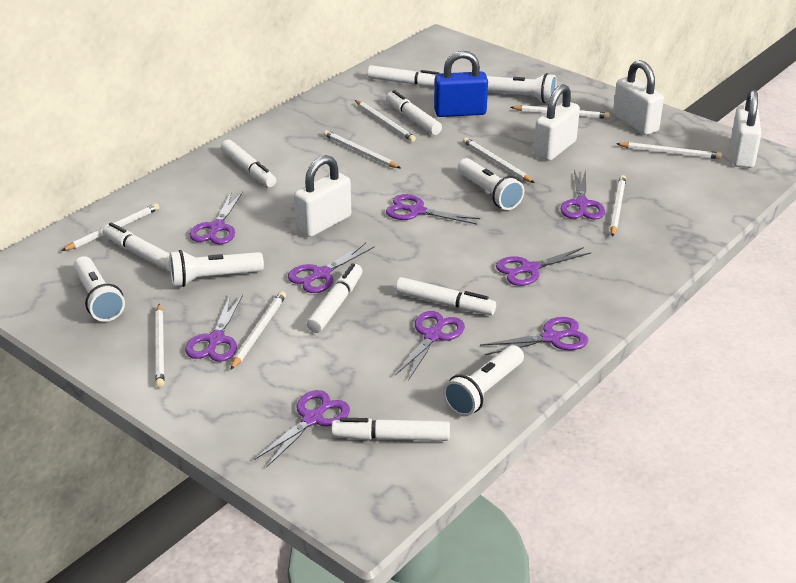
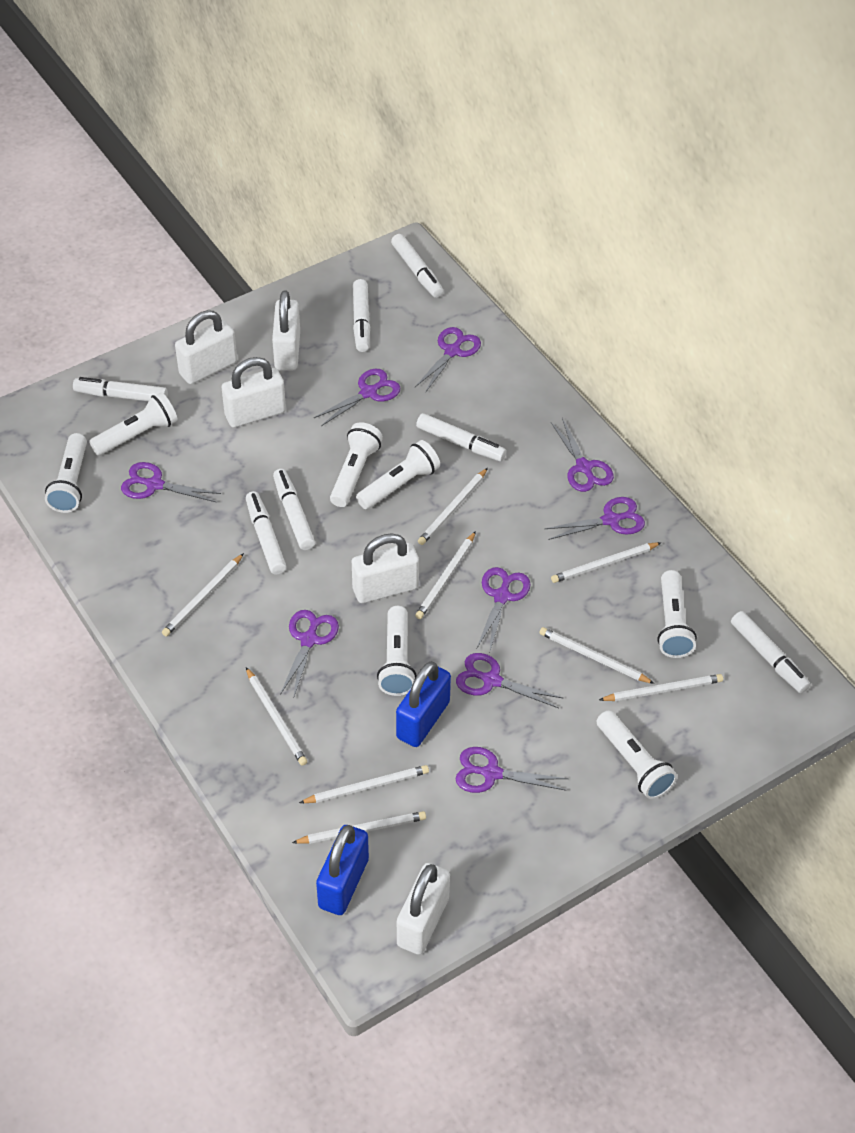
blue padlock: [434,51,488,117] = 1 -> [316,825,369,915] [396,662,451,747] = 2
white flashlight: [73,256,125,322] [170,250,264,287] [443,345,524,416] [458,158,524,210] [487,73,557,103] = 5 -> [45,433,87,513] [89,392,178,455] [330,422,383,507] [356,440,440,509] [377,606,417,696] [597,710,677,799] [657,570,697,658] = 7
white padlock: [294,155,351,237] [534,84,580,161] [613,60,664,135] [731,89,762,168] = 4 -> [175,310,237,384] [222,357,286,428] [272,290,300,371] [352,533,419,603] [397,863,450,955] = 5

